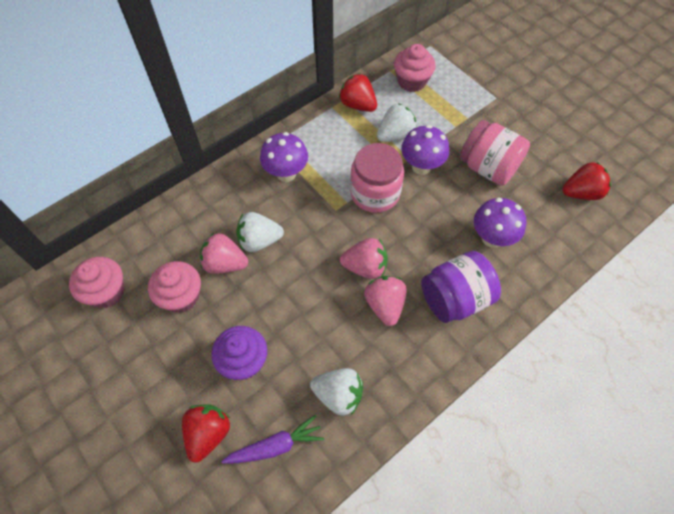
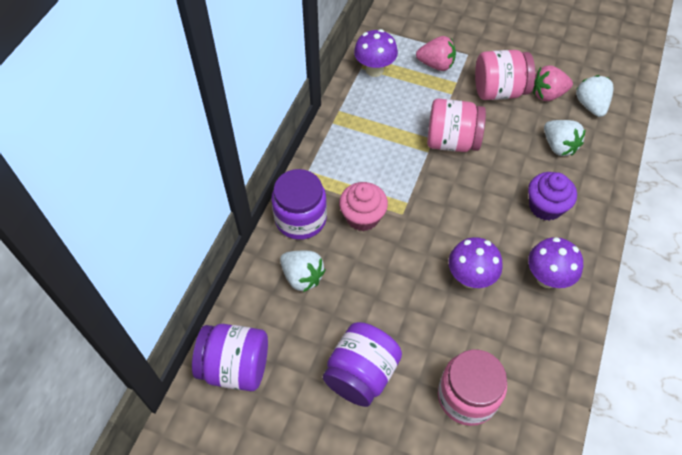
pink cupcake: [69,257,124,308] [148,261,201,313] [394,44,436,92] = 3 -> [339,182,388,231] = 1
pink jar: [350,143,404,213] [460,120,530,186] = 2 -> [427,99,486,152] [438,350,507,426] [475,50,535,100] = 3
pink strawberry: [200,233,248,274] [340,238,388,279] [364,276,407,326] = 3 -> [416,36,456,71] [533,66,573,101] = 2
purple carrot: [221,415,324,463] = 1 -> none = 0
purple jar: [421,251,501,323] = 1 -> [192,324,268,391] [271,169,327,240] [323,322,402,407] = 3
red strawberry: [182,404,230,463] [339,73,377,112] [562,162,611,200] = 3 -> none = 0

